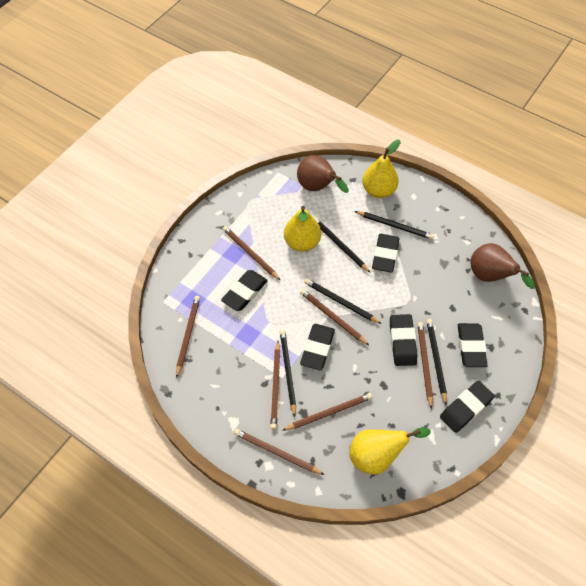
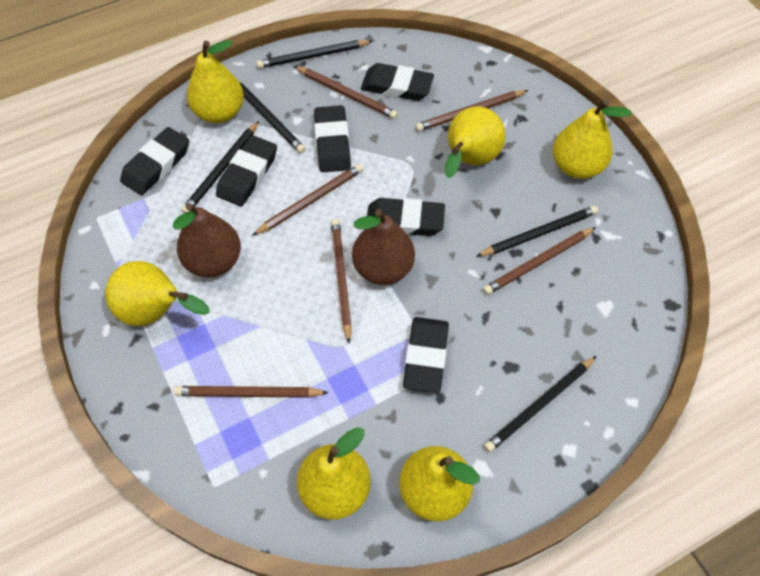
brown pencil: [176,296,200,378] [223,226,281,281] [234,429,325,475] [270,341,280,430] [282,393,372,431] [300,289,369,345] [417,322,433,409] = 7 -> [174,386,329,398] [252,164,363,236] [294,66,398,119] [331,219,352,343] [415,90,528,132] [483,227,596,295] = 6
yellow pear: [284,206,321,252] [349,427,431,474] [362,140,401,198] = 3 -> [105,261,210,326] [187,40,244,123] [297,427,371,519] [399,446,480,521] [445,106,505,178] [553,100,632,179] = 6

